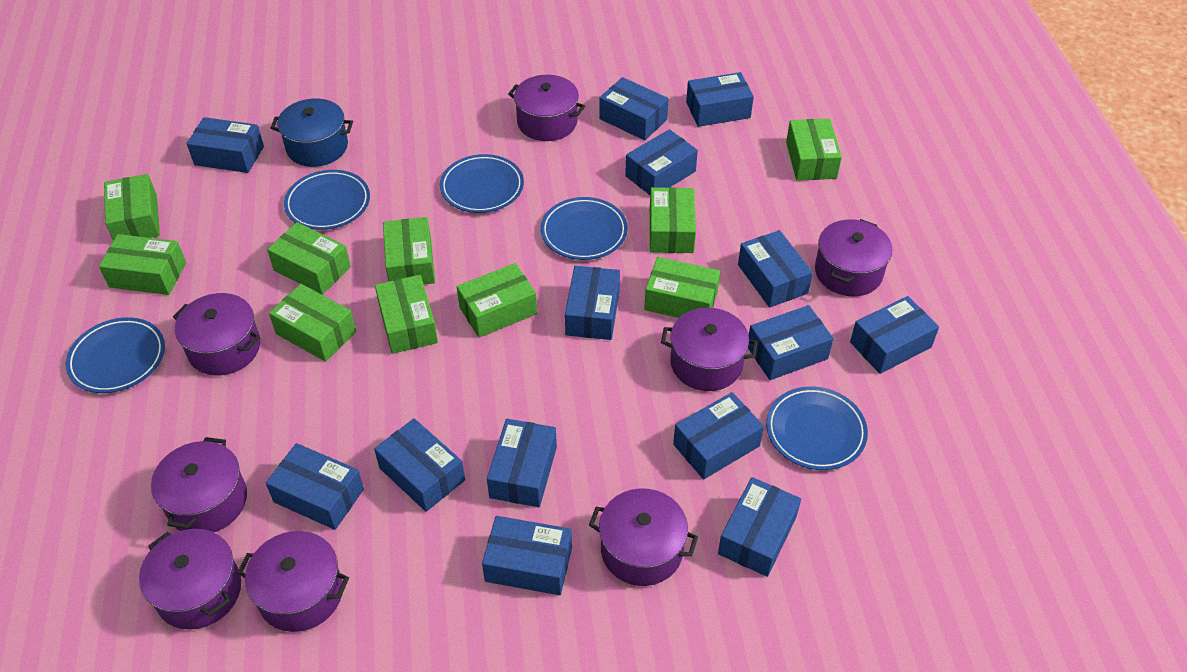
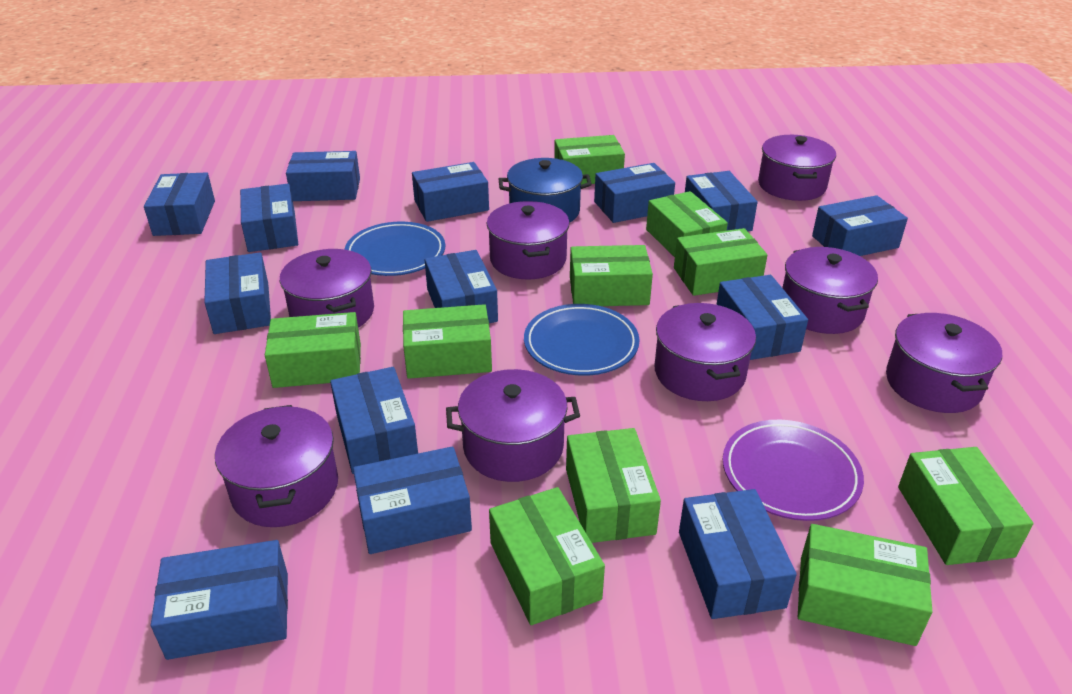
blue plate: [66,317,165,393] [284,170,370,230] [440,154,524,213] [541,197,628,260] [766,386,868,470] = 5 -> [344,222,445,276] [524,304,639,376] = 2
purple plate: none = 0 -> [723,420,864,521] = 1

